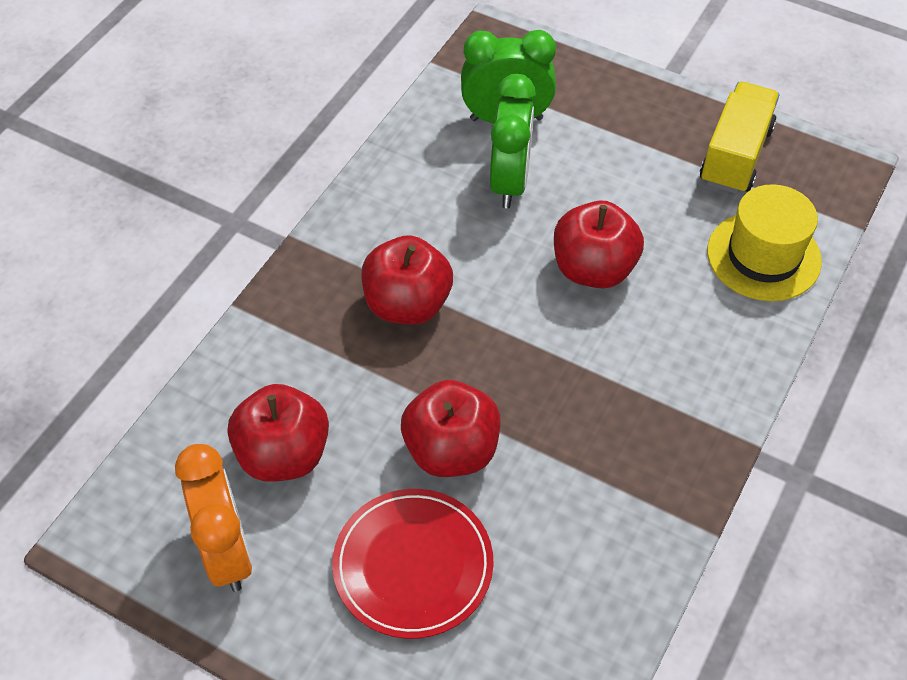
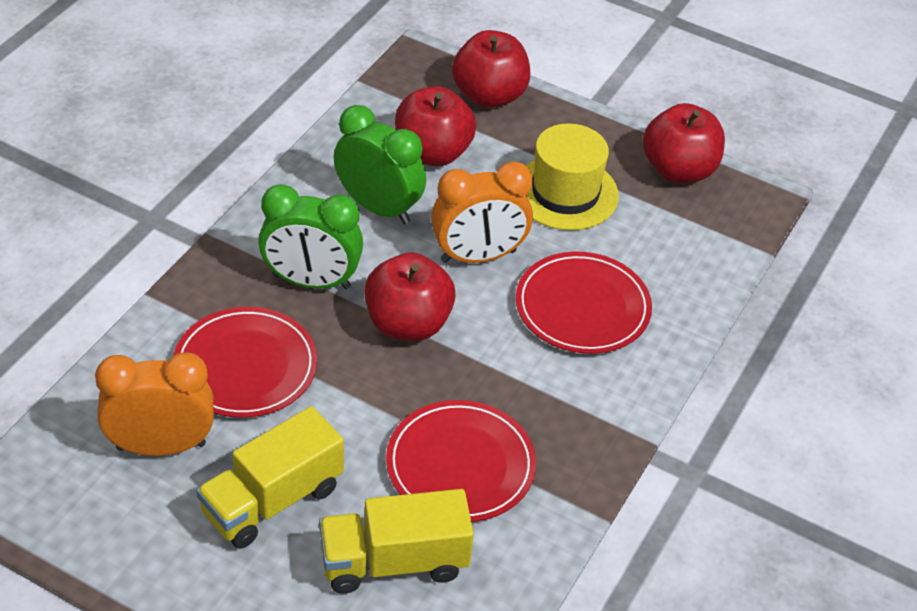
orange clock: [175,444,252,592] = 1 -> [95,352,214,456] [431,161,533,263] = 2
red plate: [332,489,494,639] = 1 -> [173,307,317,418] [386,400,536,522] [516,252,652,354] = 3
yellow truck: [700,82,779,194] = 1 -> [196,406,344,549] [319,489,474,594] = 2

